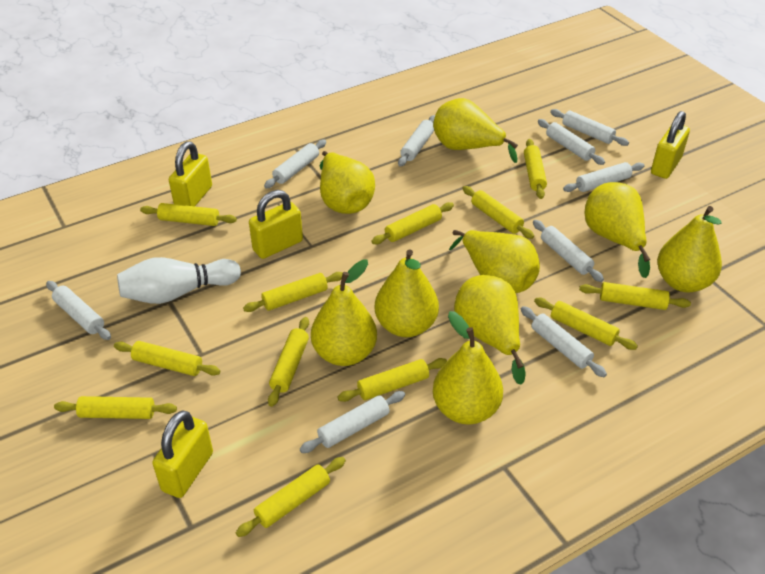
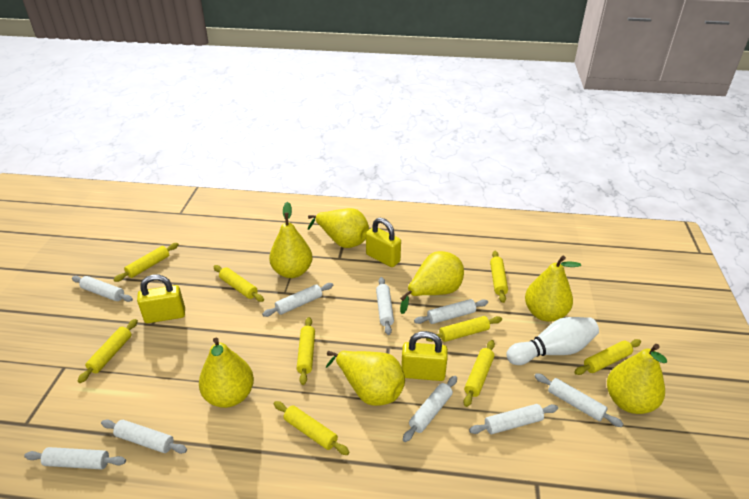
yellow padlock: [152,410,213,498] [169,141,212,206] [249,190,303,259] [651,111,690,179] = 4 -> [137,275,185,323] [366,218,401,267] [401,331,448,381] = 3
yellow pear: [311,259,377,366] [320,151,375,214] [375,249,439,337] [433,98,518,163] [433,311,503,424] [449,230,540,293] [454,275,526,385] [584,182,650,278] [657,206,722,293] = 9 -> [199,338,254,408] [269,202,313,278] [308,208,369,248] [326,351,405,406] [400,251,464,314] [525,256,581,322] [607,344,667,414] = 7
yellow rolling pin: [54,396,177,419] [114,341,220,376] [140,203,237,226] [236,457,346,537] [243,272,343,312] [268,317,309,407] [337,358,447,402] [371,202,454,244] [462,186,534,239] [524,139,547,199] [534,298,638,350] [579,282,691,310] = 12 -> [78,319,138,383] [114,243,179,282] [213,265,264,302] [274,401,350,455] [297,317,315,385] [426,316,502,342] [464,340,495,407] [490,251,508,303] [574,339,641,375] = 9

